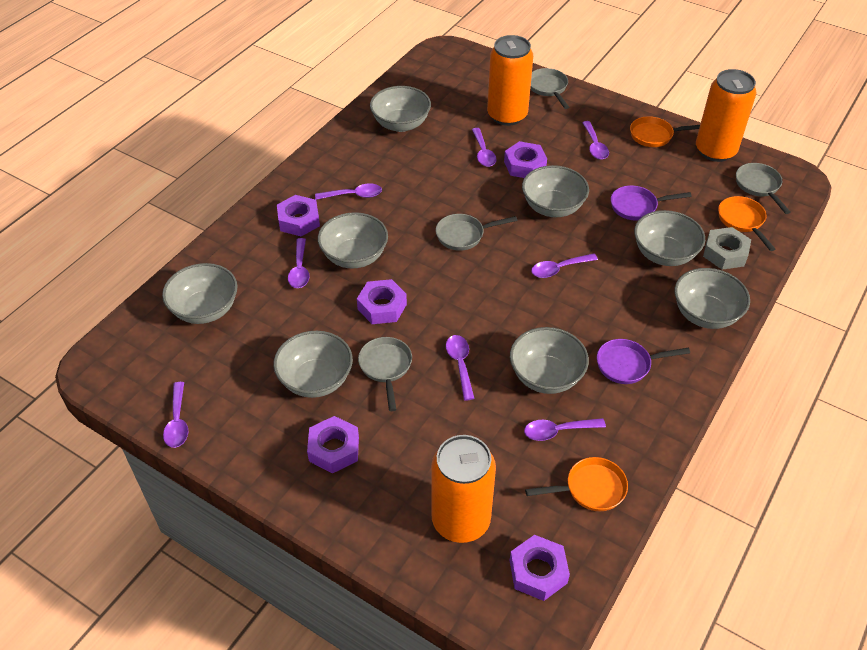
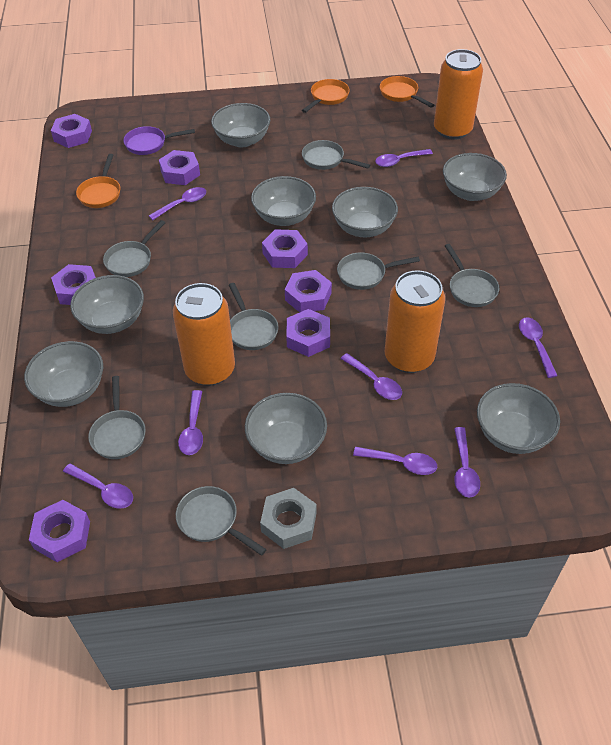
grey pan: [358,337,412,411] [436,214,517,251] [530,68,569,109] [736,163,790,214] = 4 -> [88,376,146,459] [103,220,165,277] [176,486,267,556] [229,283,278,350] [302,140,370,170] [337,252,420,290] [445,244,499,307] = 7
purple nut: [277,195,320,236] [307,416,359,473] [357,279,407,324] [504,141,547,178] [510,535,570,601] = 5 -> [29,500,90,562] [51,114,92,148] [51,264,96,305] [159,150,200,185] [262,229,308,268] [285,270,332,312] [286,309,330,357] = 7
purple pan: [597,339,690,384] [611,185,692,221] = 2 -> [123,126,195,155] = 1

